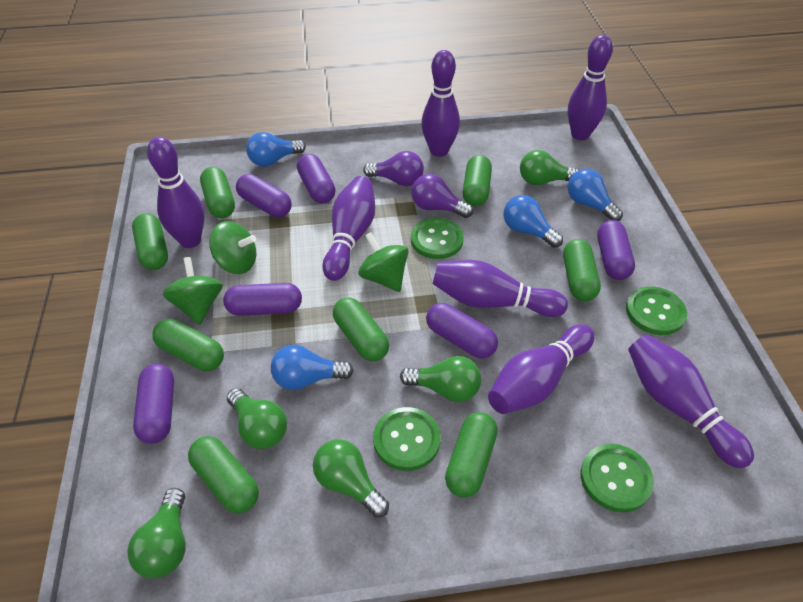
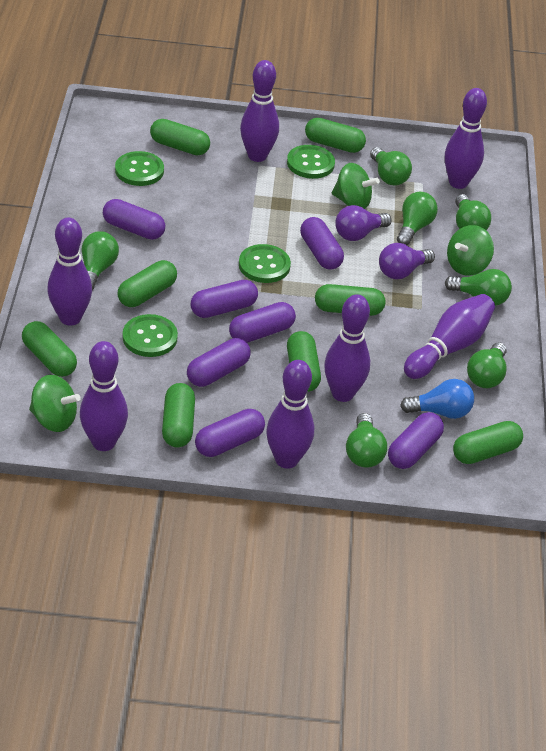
blue light bulb: [246,132,306,167] [271,345,354,390] [504,195,563,248] [568,169,623,221] = 4 -> [400,379,474,419] = 1
green light bulb: [128,488,186,579] [227,388,287,449] [313,439,389,518] [400,356,481,402] [520,150,579,185] = 5 -> [81,231,119,290] [346,413,387,468] [370,147,412,186] [397,192,438,245] [445,269,512,306] [455,194,491,230] [467,342,507,388] = 7
purple capsule: [133,364,174,444] [223,283,302,316] [236,174,291,217] [297,154,336,203] [426,303,498,358] [597,220,635,280] = 6 -> [103,199,165,240] [187,338,251,387] [191,280,258,318] [195,409,265,457] [229,302,296,343] [300,217,344,270] [388,412,444,469] = 7

